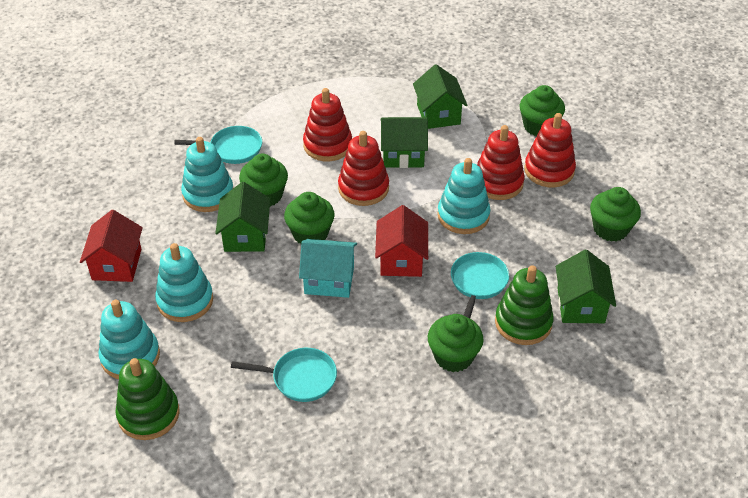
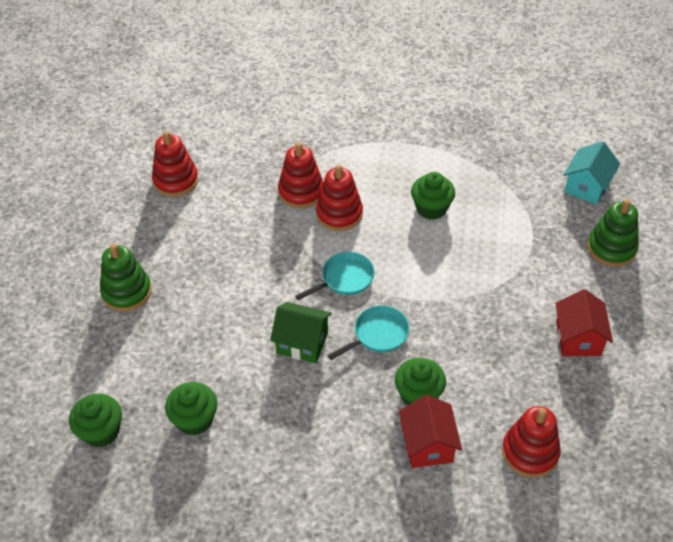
green cupcake: [239,154,288,207] [284,192,335,243] [428,314,484,372] [520,85,565,136] [590,187,641,242] = 5 -> [69,393,122,447] [165,382,218,436] [395,358,446,405] [411,172,455,220] = 4
green house: [215,182,270,252] [381,117,428,168] [413,64,467,129] [556,250,616,323] = 4 -> [270,302,332,363] = 1
turquoise pan: [174,126,262,164] [231,348,337,402] [451,252,509,318] = 3 -> [295,252,375,300] [328,305,409,360] = 2
turquoise stacking toy: [98,300,160,379] [155,243,213,322] [181,137,233,212] [437,158,490,234] = 4 -> none = 0

